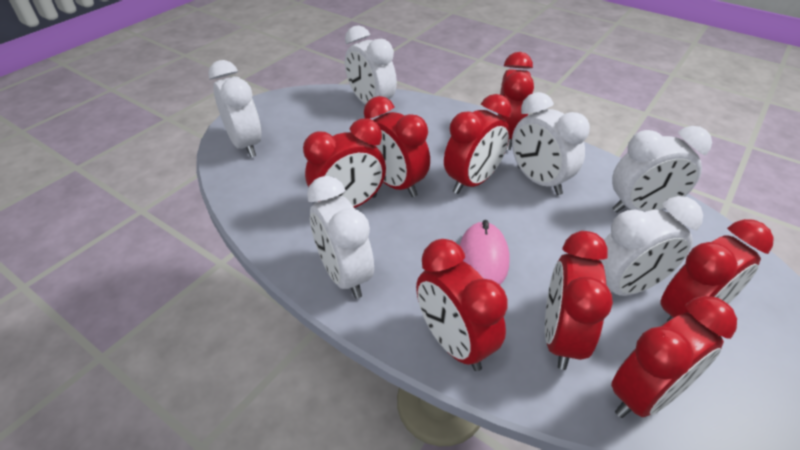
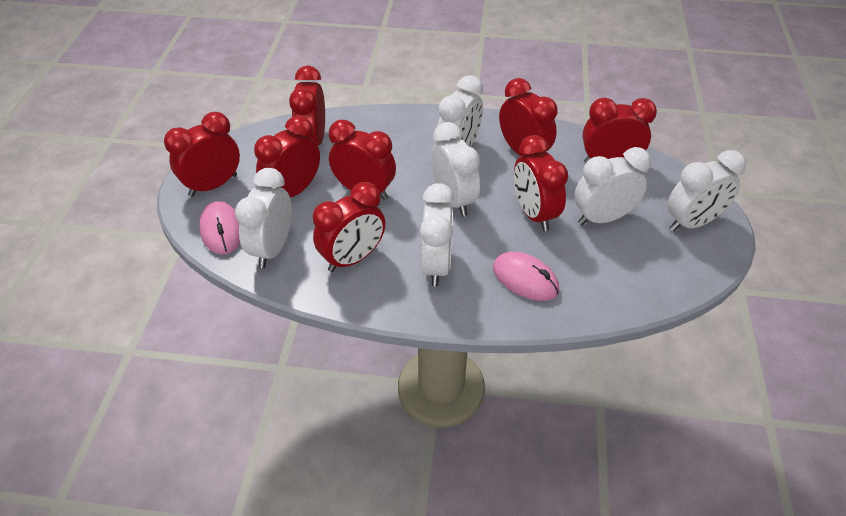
pink mouse: [459,220,510,285] = 1 -> [199,201,240,254] [493,252,559,301] = 2

